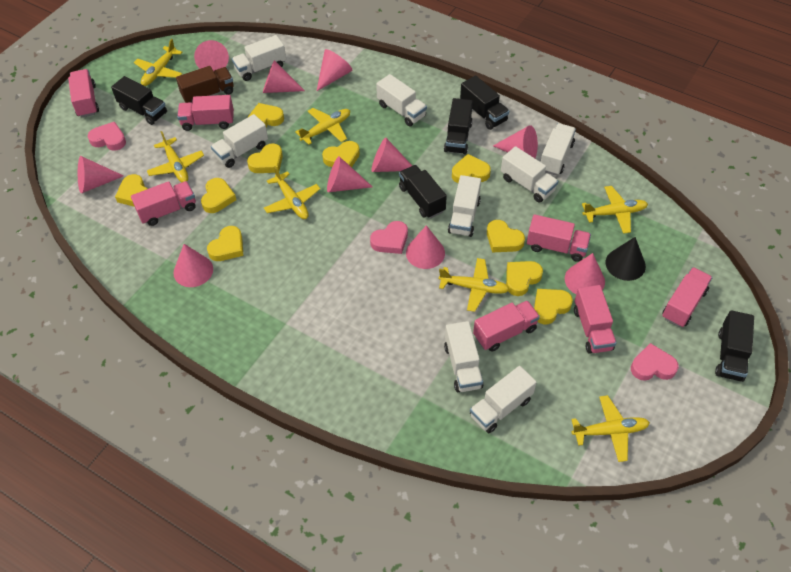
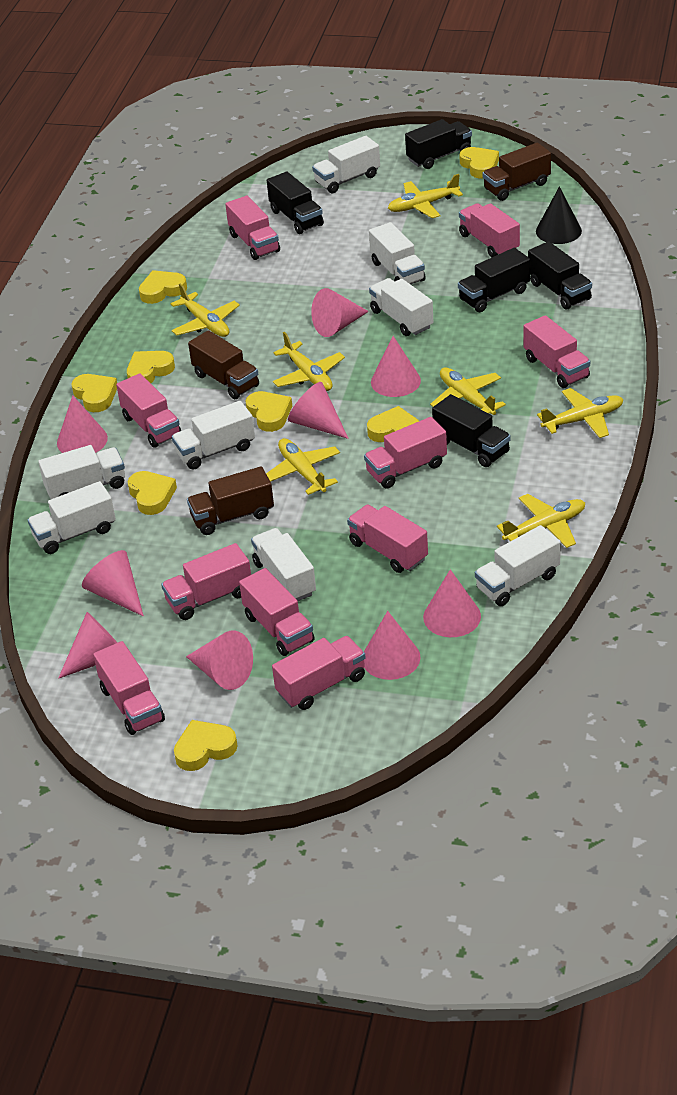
brown truck: [176,66,234,103] = 1 -> [187,466,274,535] [188,330,259,399] [483,143,551,201] = 3
pink cone: [78,156,124,194] [173,244,213,287] [194,40,229,71] [263,60,305,93] [317,49,352,91] [327,156,372,192] [371,138,412,172] [406,225,445,269] [493,125,538,158] [565,253,605,294] = 10 -> [57,395,108,453] [58,612,118,679] [82,550,144,616] [186,631,253,690] [288,382,349,439] [311,288,369,337] [364,611,421,680] [371,336,421,397] [423,569,481,637] = 9
pink heart: [88,122,126,151] [370,221,408,254] [631,343,679,381] = 3 -> none = 0
pink truck: [68,69,99,117] [131,181,196,226] [177,95,234,131] [473,300,540,352] [527,214,591,262] [574,285,617,354] [662,267,713,327] = 7 -> [93,641,165,735] [116,373,181,448] [161,543,251,620] [225,196,280,260] [239,568,315,656] [272,636,366,710] [347,505,428,573] [364,417,447,489] [459,203,520,258] [524,315,590,388] = 10
yellow heart: [115,174,148,207] [201,178,236,213] [207,226,243,261] [247,143,283,173] [248,103,284,127] [322,141,360,167] [452,154,491,183] [487,220,525,252] [506,261,543,296] [534,289,573,324] = 10 -> [71,374,117,412] [127,351,175,383] [127,471,177,515] [139,270,187,304] [174,720,238,771] [245,391,292,432] [367,406,419,442] [460,147,499,178] = 8

